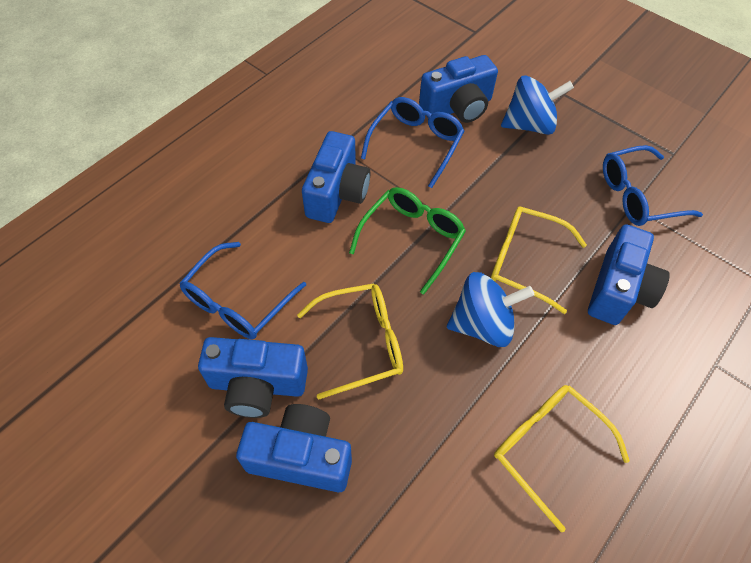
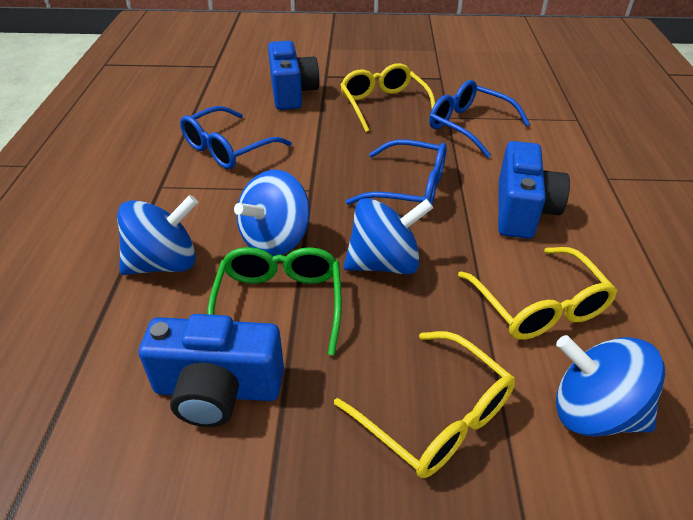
blue camera: [198,337,308,418] [236,404,352,492] [302,131,370,223] [419,55,498,123] [588,224,670,325] = 5 -> [139,314,284,427] [268,41,320,110] [498,141,570,239] = 3
blue spinning top: [447,272,534,347] [501,75,574,135] = 2 -> [117,195,198,275] [234,170,310,256] [344,198,433,274] [556,335,665,437] = 4

